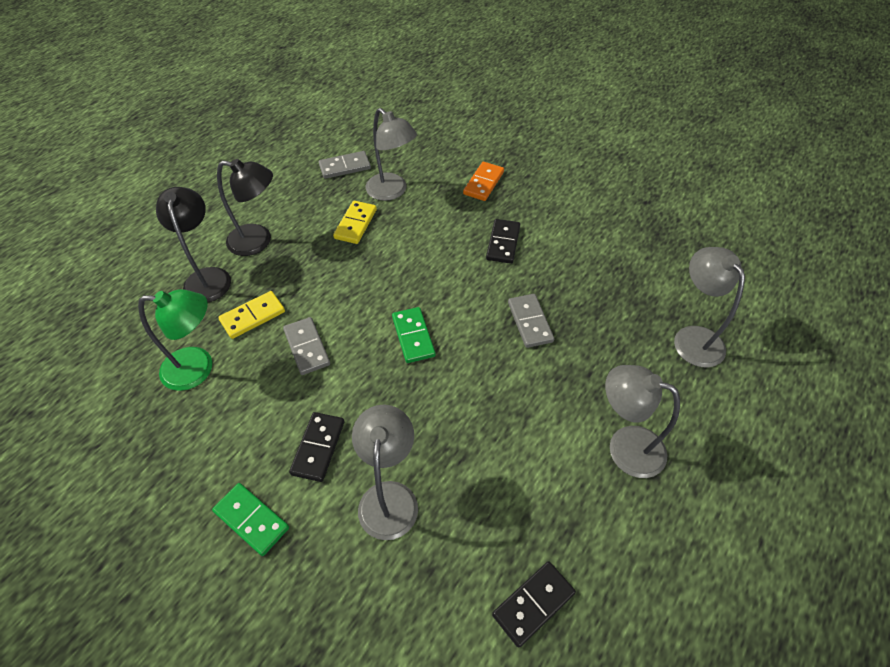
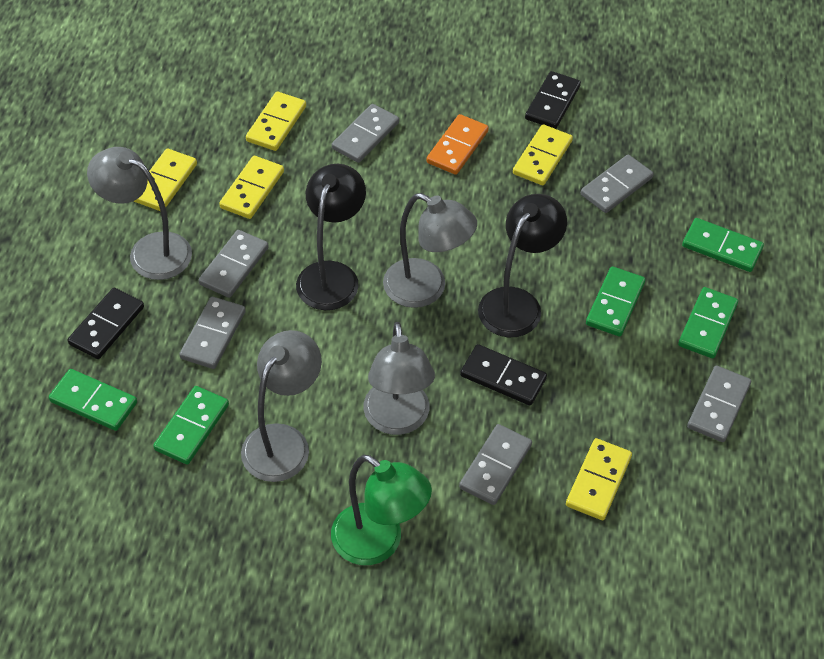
green domino: [212,483,289,556] [392,307,436,363] = 2 -> [49,369,137,431] [153,386,229,465] [586,266,646,337] [678,287,738,358] [682,218,764,272] = 5
grey domino: [283,317,330,375] [319,151,371,179] [508,294,554,348] = 3 -> [179,297,246,369] [198,230,269,298] [332,104,399,163] [459,424,532,505] [581,155,653,213] [687,366,751,442] = 6
yellow domino: [218,291,285,339] [333,201,377,244] = 2 -> [134,149,197,211] [219,156,284,219] [246,92,306,151] [513,124,573,185] [566,438,632,520] = 5

